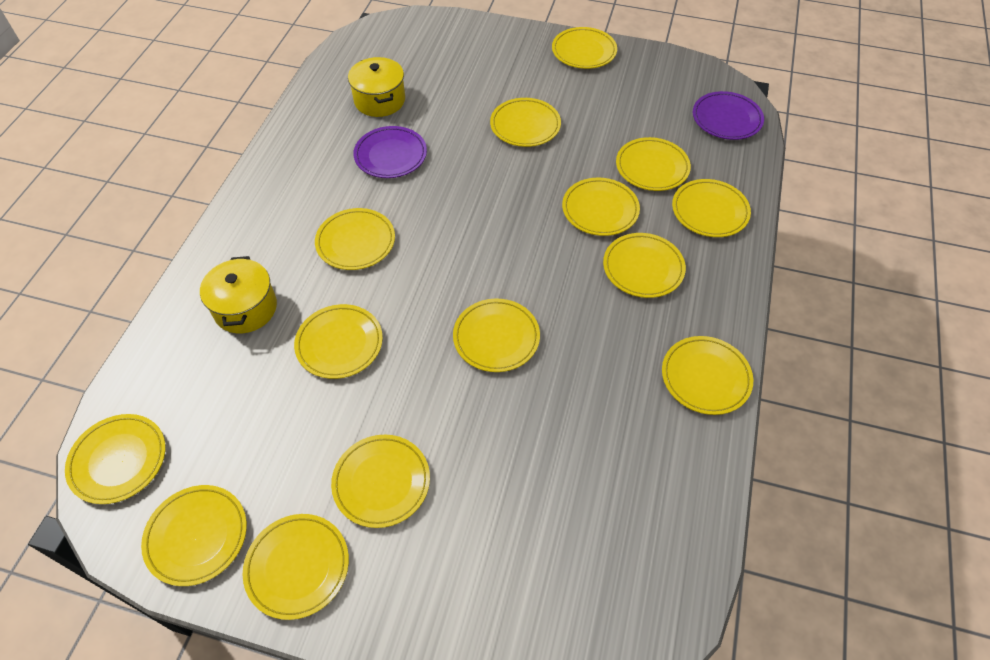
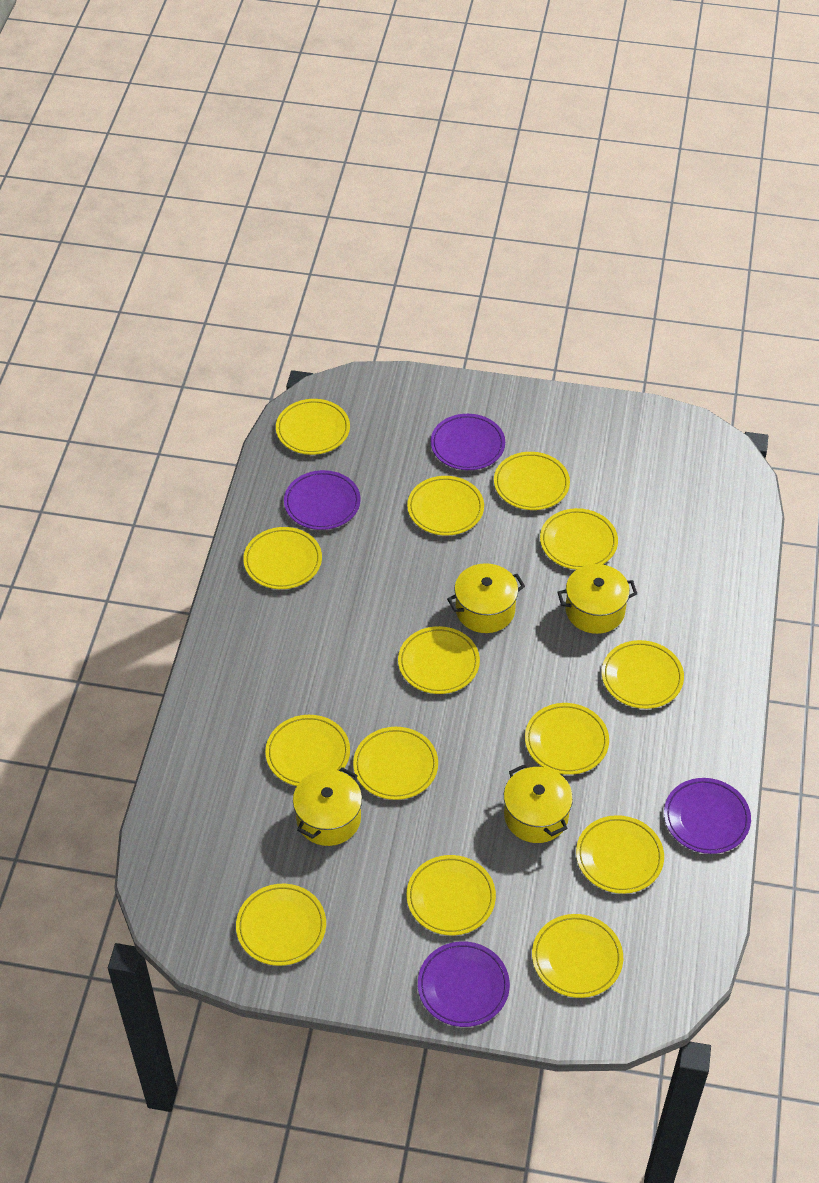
purple plate: [353,126,427,178] [693,91,764,140] = 2 -> [284,470,361,530] [418,941,510,1027] [431,414,505,470] [664,778,751,854] = 4
yellow pot: [200,256,277,333] [348,57,405,117] = 2 -> [293,767,362,846] [447,563,525,633] [504,764,573,843] [557,564,637,634] = 4

